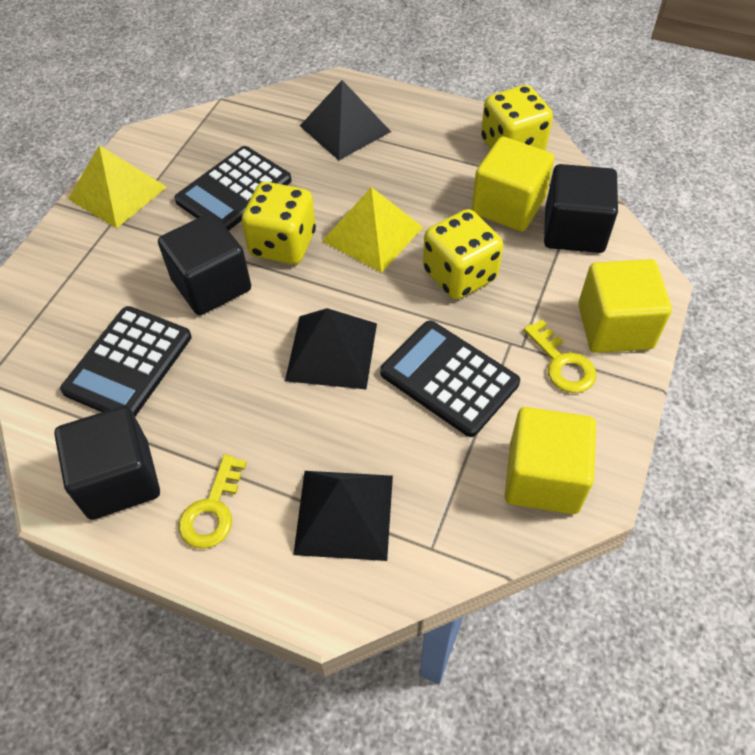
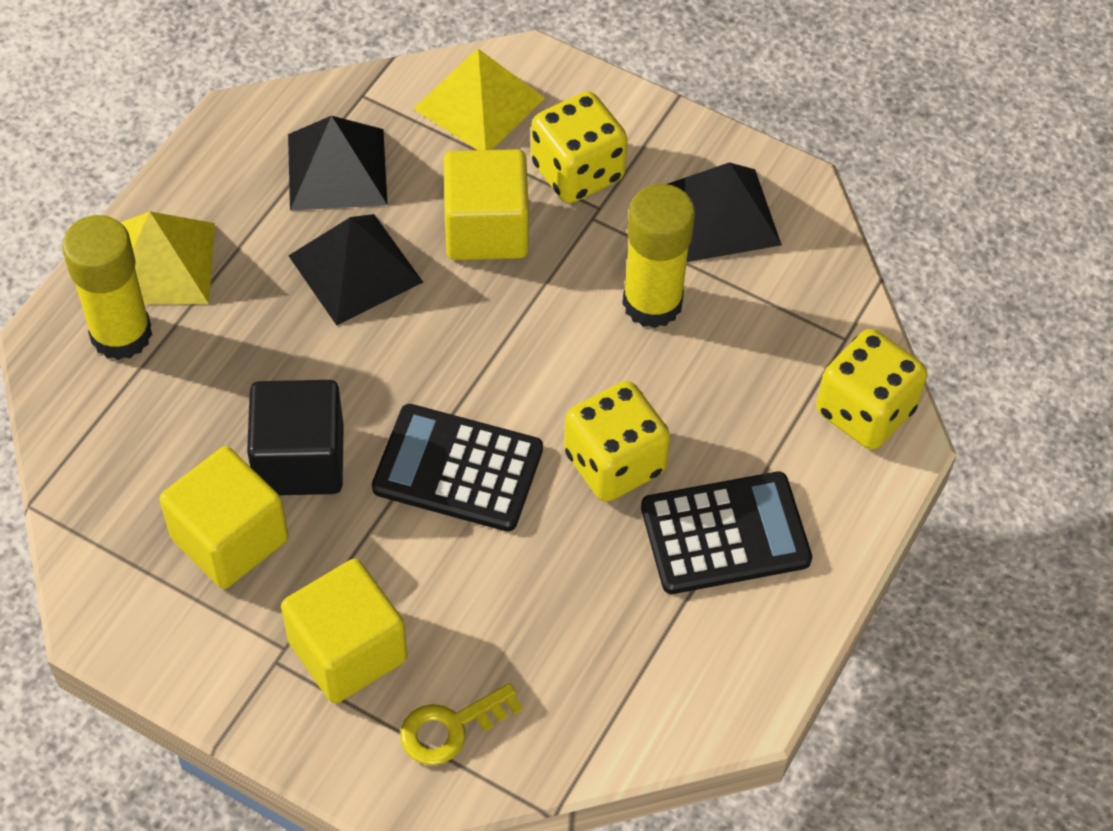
black calculator: [60,306,192,417] [174,146,291,231] [380,320,520,437] = 3 -> [372,404,543,532] [641,472,812,594] = 2
black cube: [54,406,160,520] [158,213,251,315] [544,164,618,253] = 3 -> [247,380,344,495] = 1
yellow glue stick: none = 0 -> [62,215,152,360] [622,184,695,328] = 2
yellow key: [179,454,247,549] [524,320,596,393] = 2 -> [400,683,523,765] = 1

